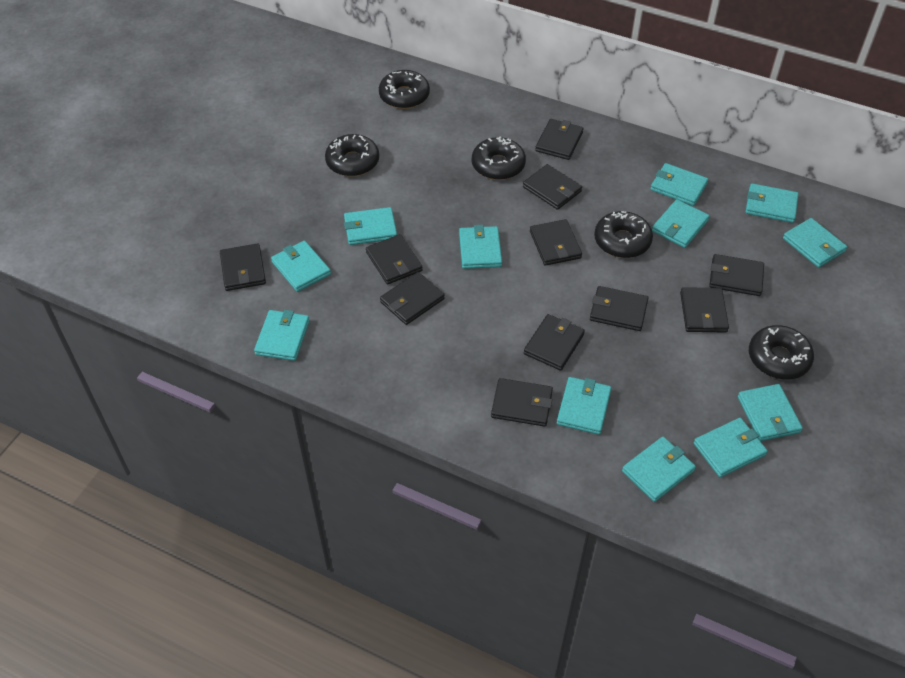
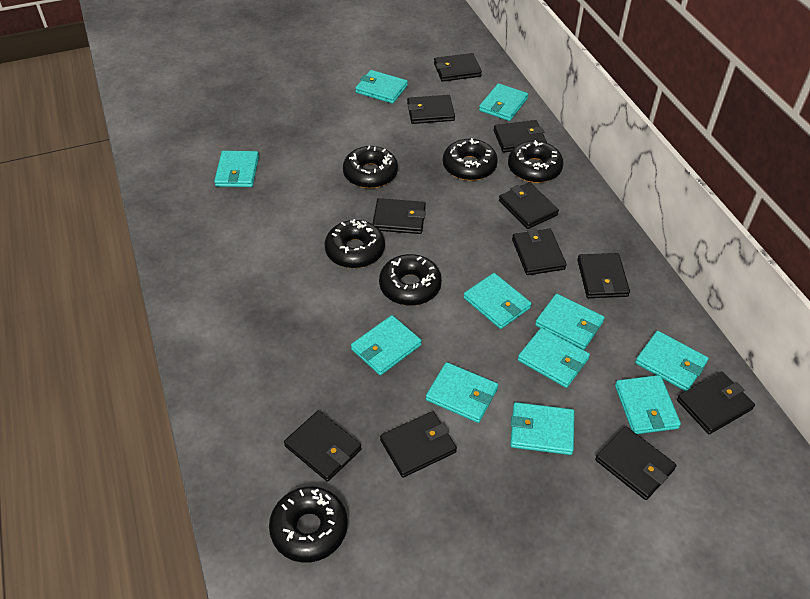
black donut: [325,134,379,177] [379,70,430,109] [472,136,526,180] [594,211,653,258] [749,325,814,380] = 5 -> [269,486,348,562] [325,219,385,268] [343,146,398,189] [379,254,442,306] [443,138,498,181] [508,140,564,183] = 6
turquoise wallet: [254,310,310,361] [271,240,331,292] [344,207,397,245] [459,225,502,269] [557,377,612,435] [622,437,696,502] [650,163,708,206] [652,199,710,248] [694,418,768,477] [738,384,803,441] [746,183,799,223] [783,218,847,268] = 12 -> [214,151,259,187] [351,315,422,375] [355,70,408,104] [426,362,498,423] [464,273,531,329] [479,83,528,121] [510,402,574,455] [518,328,590,388] [535,294,605,350] [615,375,681,434] [635,331,709,391] = 11

